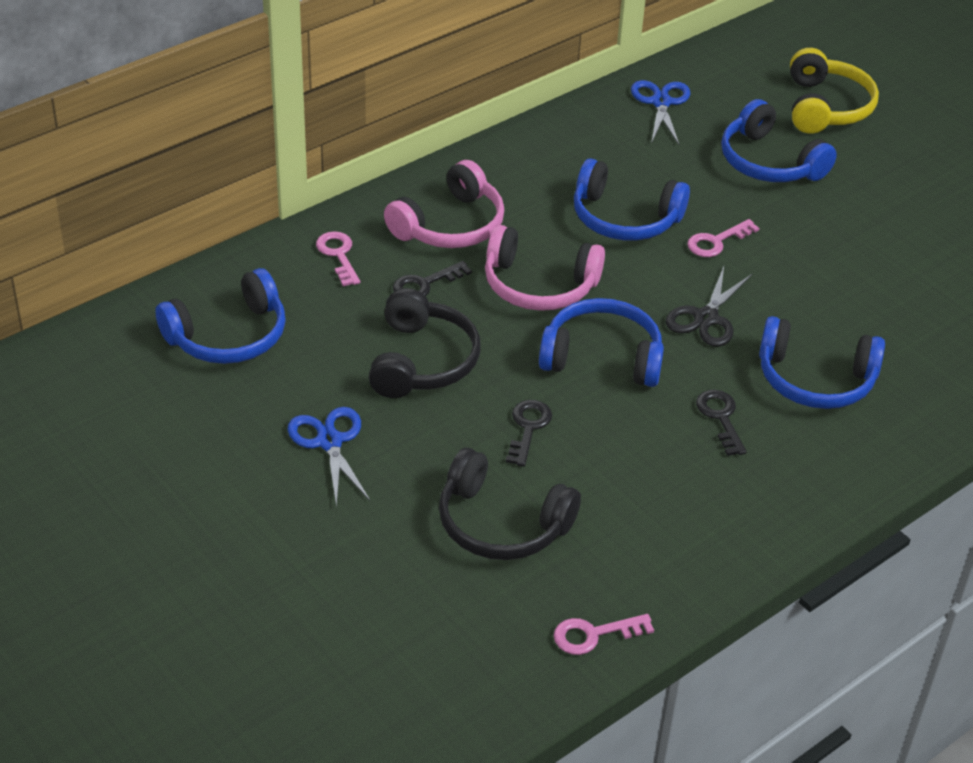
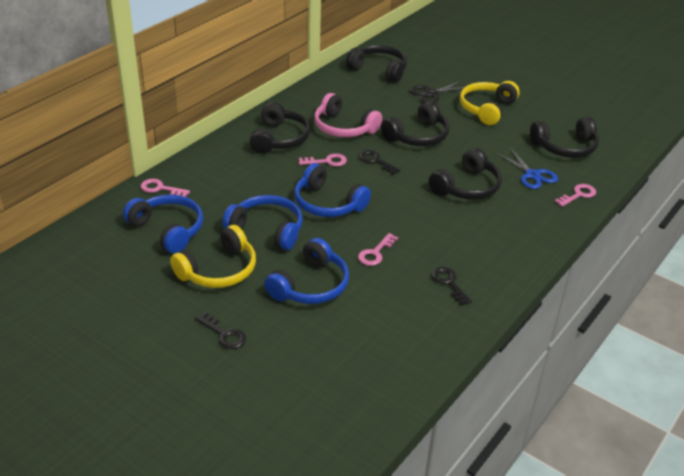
black headphones: [369,288,481,398] [439,448,581,560] = 2 -> [249,102,311,154] [346,45,407,82] [381,101,450,146] [429,148,502,200] [530,117,599,158] = 5
blue headphones: [156,268,286,364] [539,298,664,387] [574,158,690,241] [721,99,837,182] [759,316,885,409] = 5 -> [123,195,203,254] [222,195,303,250] [264,238,349,304] [294,163,371,217] = 4
blue scissors: [288,407,371,508] [631,80,690,145] = 2 -> [497,148,558,189] = 1
pink headphones: [384,160,504,248] [485,225,605,311] = 2 -> [314,93,382,137] = 1
pink key: [316,231,360,286] [553,614,654,655] [687,219,760,257] = 3 -> [141,179,190,197] [299,153,347,167] [358,233,398,266] [555,184,596,207] = 4
yellow headphones: [790,48,879,134] = 1 -> [170,225,256,288] [460,81,520,125] = 2

